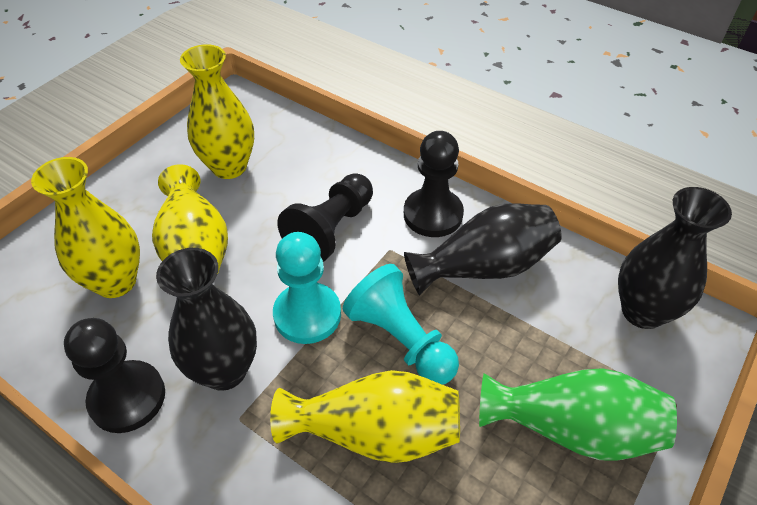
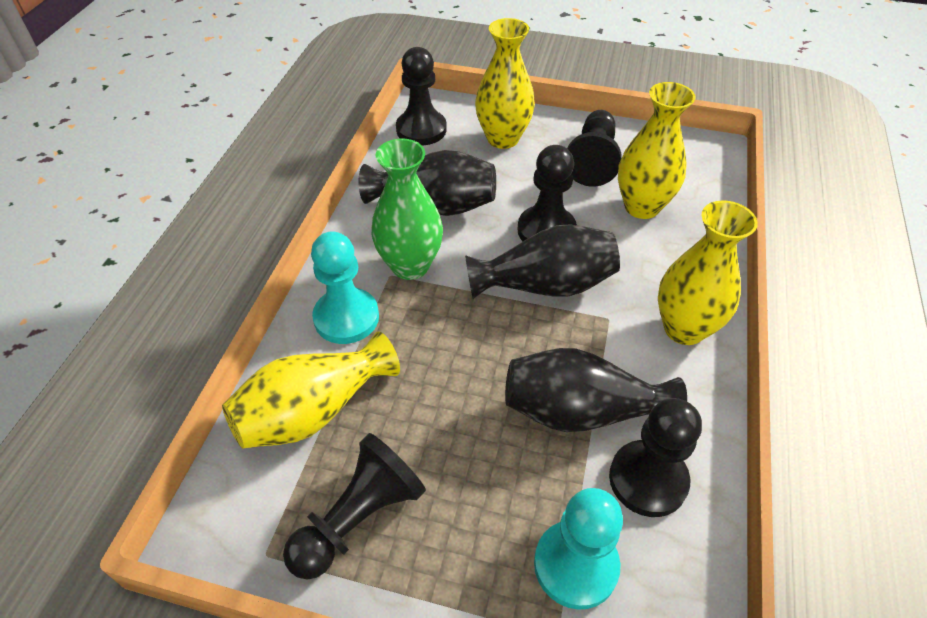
black pawn: [64,318,165,433] [277,173,373,262] [404,131,464,237] = 3 -> [283,433,426,580] [396,47,447,146] [517,145,577,241] [567,110,622,187] [609,398,702,517] = 5

